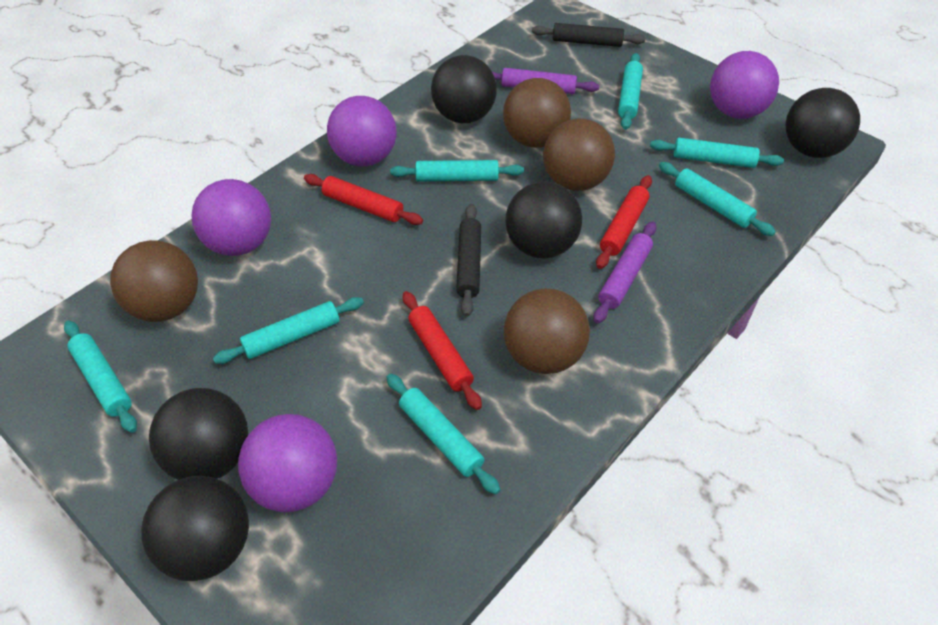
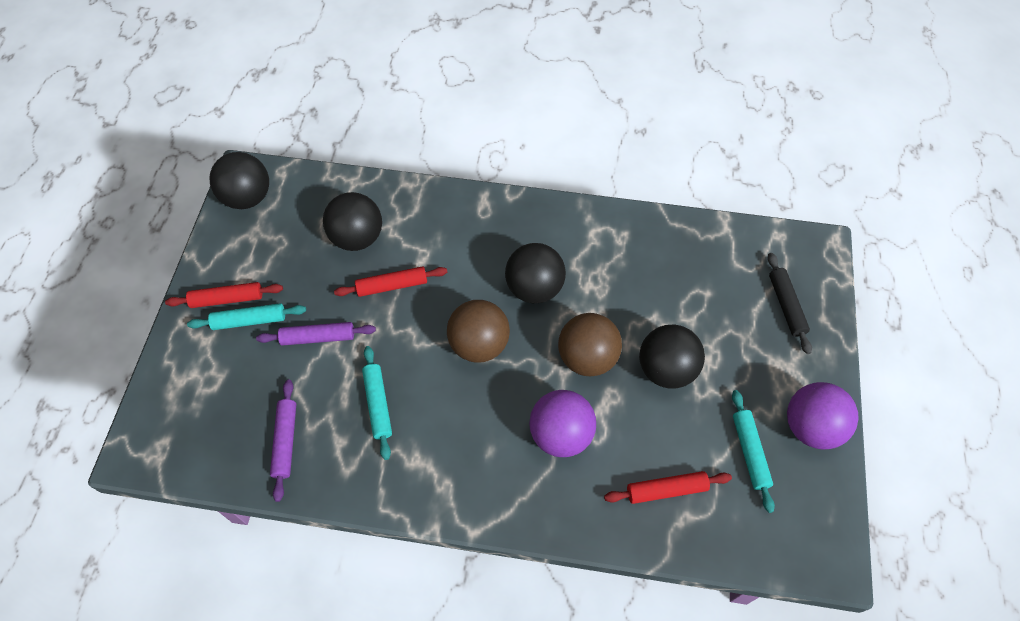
black ball: [141,476,249,581] [149,388,248,480] [431,55,497,123] [505,181,582,258] [786,88,860,158] = 5 -> [210,152,269,209] [323,192,382,251] [505,243,566,304] [639,324,705,389] = 4
black rolling pin: [456,204,481,317] [532,23,645,47] = 2 -> [767,253,812,354] = 1
brown ball: [110,240,198,322] [503,78,571,148] [504,288,590,374] [543,118,615,191] = 4 -> [447,300,510,363] [558,313,622,376] = 2
purple ball: [191,179,271,256] [238,414,337,512] [327,96,397,166] [710,51,779,119] = 4 -> [529,390,596,457] [787,382,859,449] = 2
turquoise rolling pin: [64,321,137,433] [213,297,364,364] [386,374,500,495] [390,160,524,182] [618,53,643,130] [650,138,784,168] [659,162,776,236] = 7 -> [187,303,306,330] [362,346,392,460] [732,390,775,513] = 3

